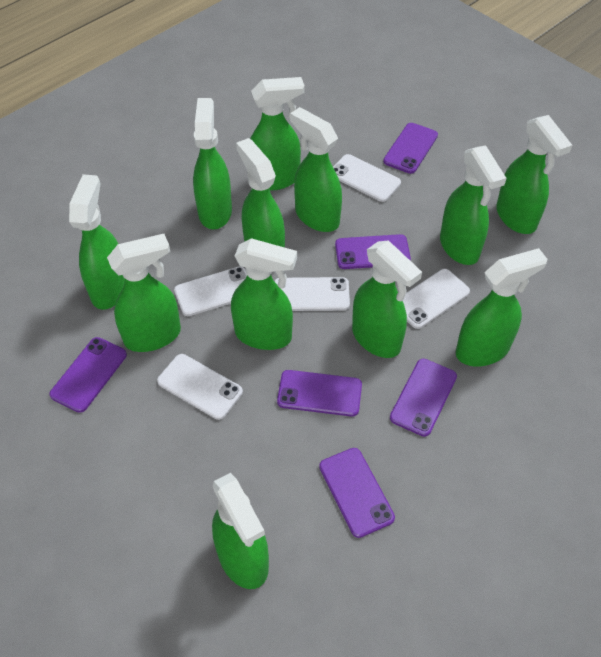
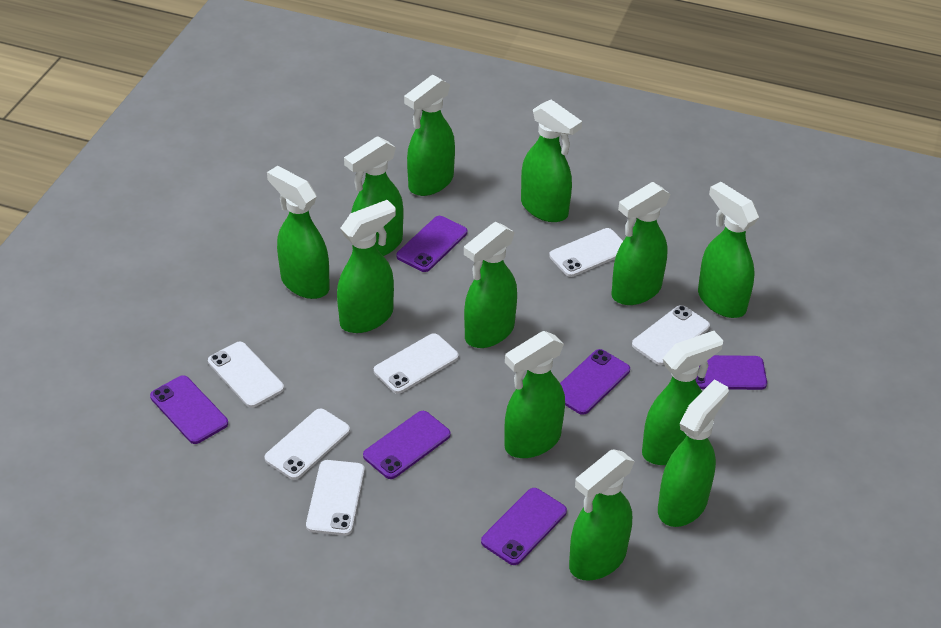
white phone: [157,354,243,420] [174,266,247,316] [274,277,350,311] [333,154,401,202] [403,269,470,329] = 5 -> [208,342,284,408] [264,409,350,480] [306,460,365,536] [374,333,459,394] [549,228,623,277] [632,305,710,365] = 6

